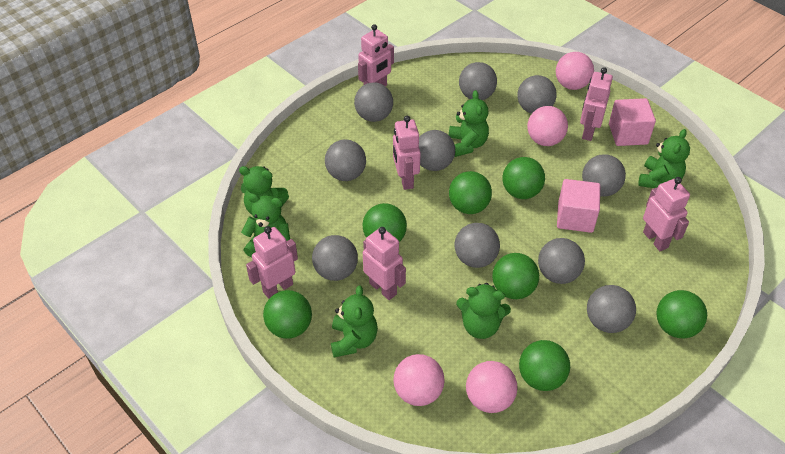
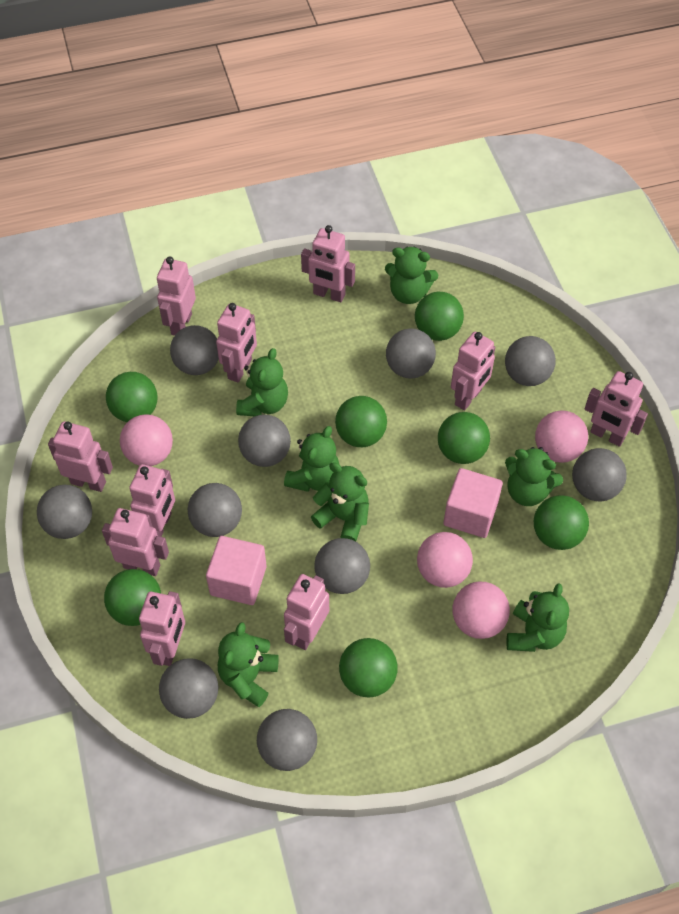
green teddy bear: [239,166,289,215] [241,194,290,257] [331,285,378,357] [449,90,489,157] [456,283,511,339] [638,129,690,188] = 6 -> [218,622,279,707] [236,348,288,416] [284,426,340,492] [311,462,369,542] [385,247,438,304] [505,447,563,506] [506,583,569,652] = 7
pink robot: [246,226,298,299] [358,24,394,87] [363,227,406,300] [393,116,421,190] [580,67,613,141] [643,177,690,251] = 6 -> [48,421,113,492] [102,508,169,576] [129,464,175,537] [139,591,185,666] [157,256,196,336] [216,303,257,383] [284,574,329,650] [301,225,355,302] [451,332,495,410] [585,371,648,447] = 10

